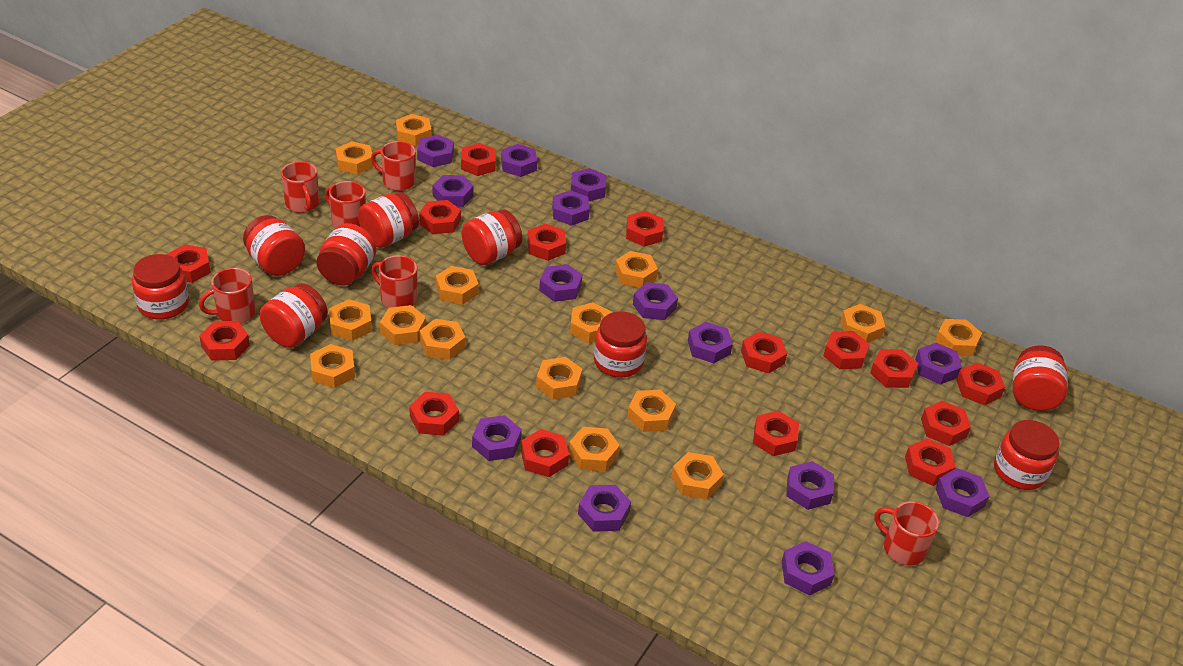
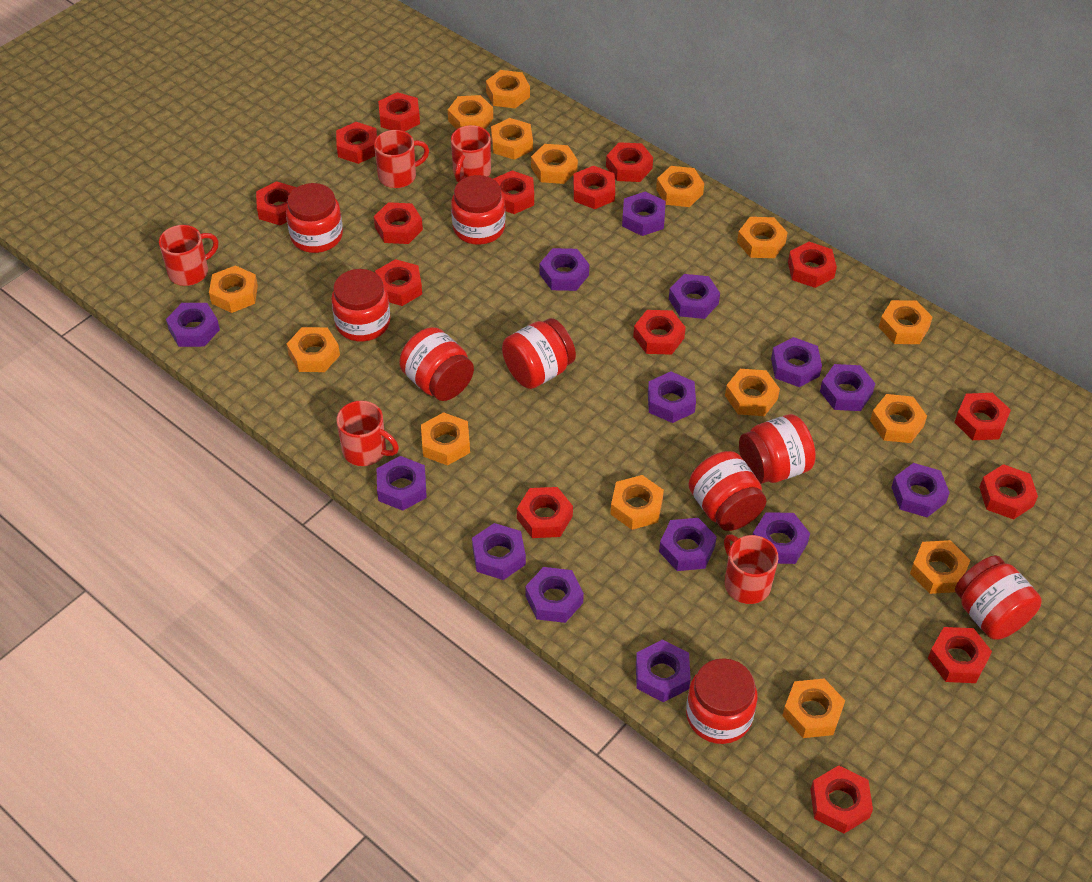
red mug: [199,268,255,324] [281,161,319,213] [325,181,366,228] [371,141,416,191] [371,255,417,308] [874,501,939,566] = 6 -> [159,225,218,286] [337,400,399,466] [374,130,429,188] [451,125,491,182] [724,534,779,604] = 5

